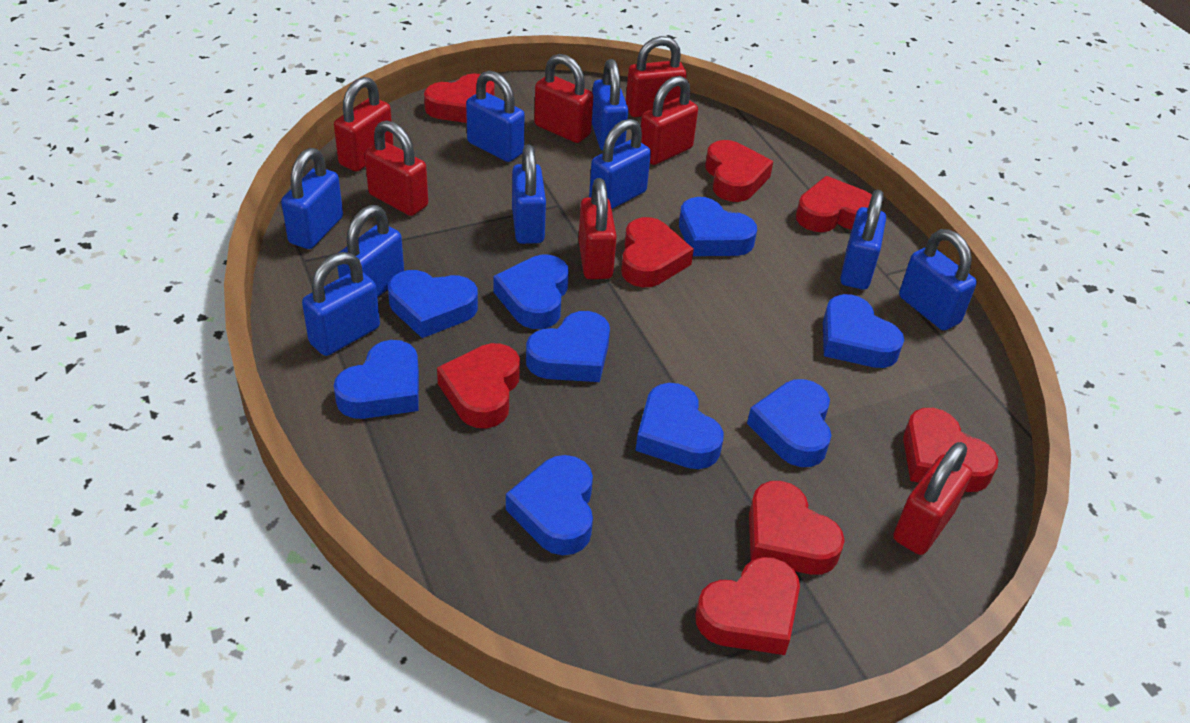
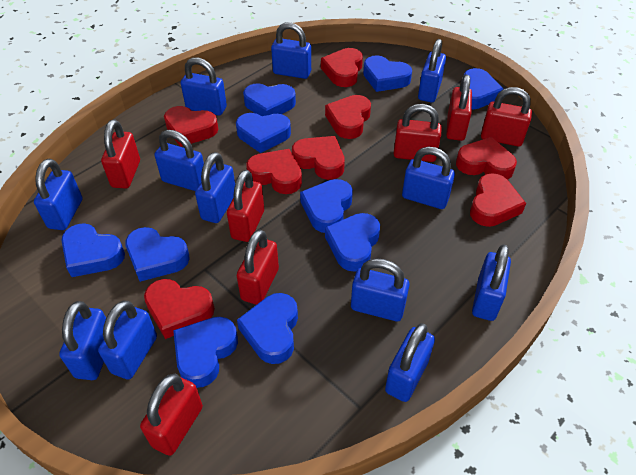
blue heart: [334,340,419,419] [388,270,478,338] [493,255,569,329] [506,455,593,555] [526,311,610,382] [635,383,724,469] [679,197,757,256] [747,379,832,467] [823,294,904,368] = 9 -> [61,223,125,277] [125,227,190,282] [173,317,238,388] [236,113,291,153] [237,293,298,364] [243,83,296,116] [300,179,353,233] [325,213,380,272] [363,55,412,92] [464,68,503,109] = 10
blue padlock: [281,148,343,249] [302,252,380,356] [337,205,404,298] [466,70,525,162] [512,144,546,244] [589,119,651,209] [592,59,628,151] [840,189,886,290] [899,229,977,330] = 9 -> [34,159,83,230] [59,301,106,380] [98,301,157,380] [154,130,204,191] [181,58,227,116] [195,152,235,223] [271,22,311,79] [351,258,410,321] [385,323,435,402] [402,147,455,209] [418,39,446,102] [472,244,511,321] = 12

